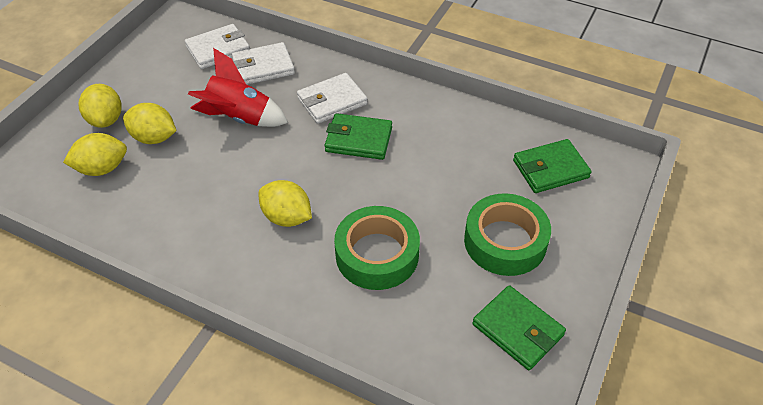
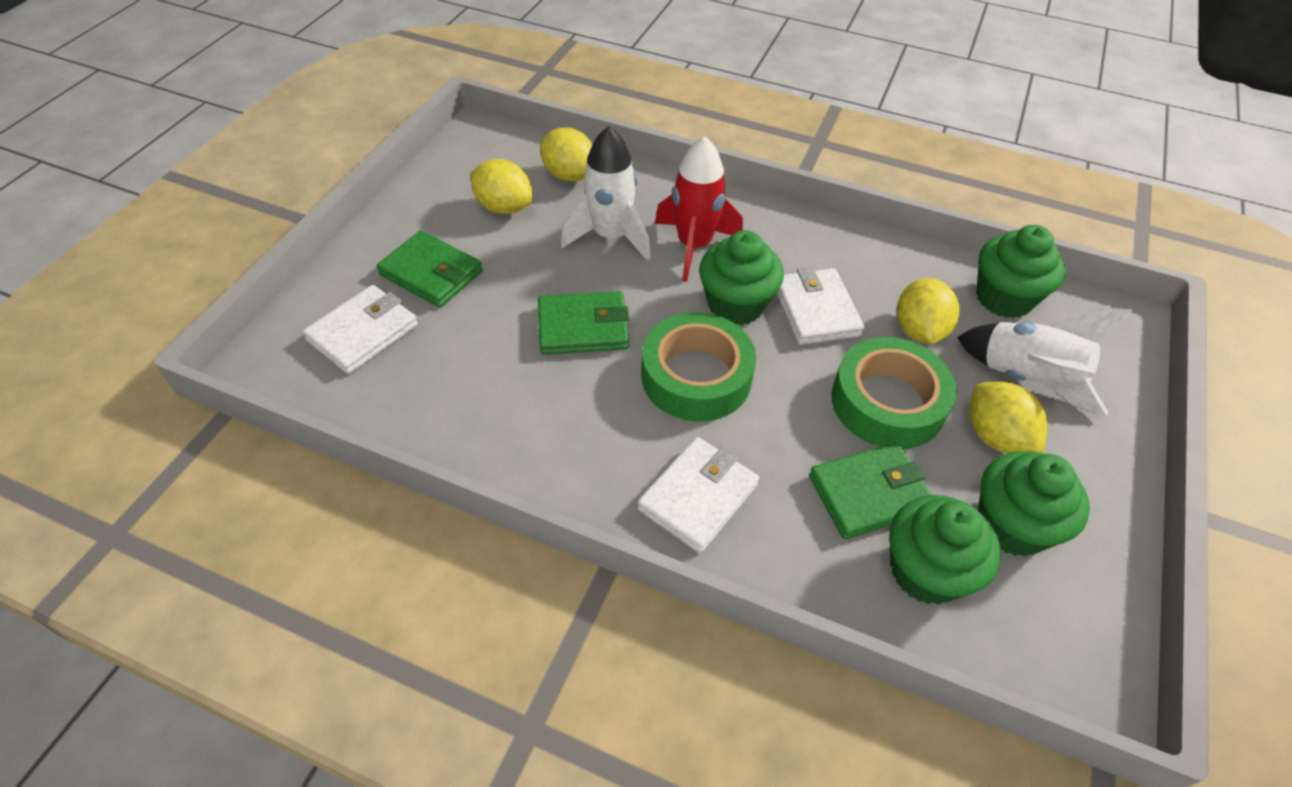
green cupcake: none = 0 -> [699,230,784,325] [889,495,1001,605] [976,225,1065,318] [978,451,1090,556] = 4
white rocket: none = 0 -> [560,126,651,261] [957,308,1132,416] = 2

